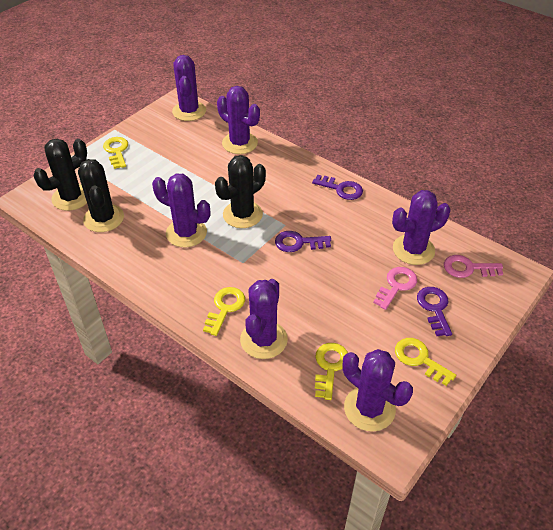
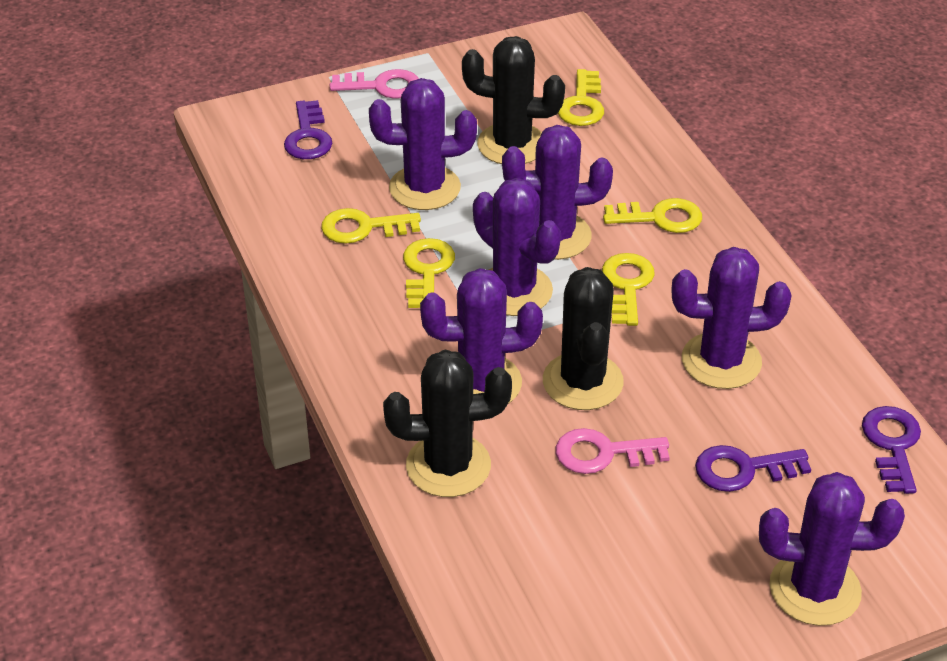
yellow key: [103,137,128,169] [203,287,245,336] [315,343,348,400] [395,338,456,386] = 4 -> [321,208,421,244] [403,238,455,308] [558,69,604,126] [602,253,655,326] [603,198,702,233] = 5

